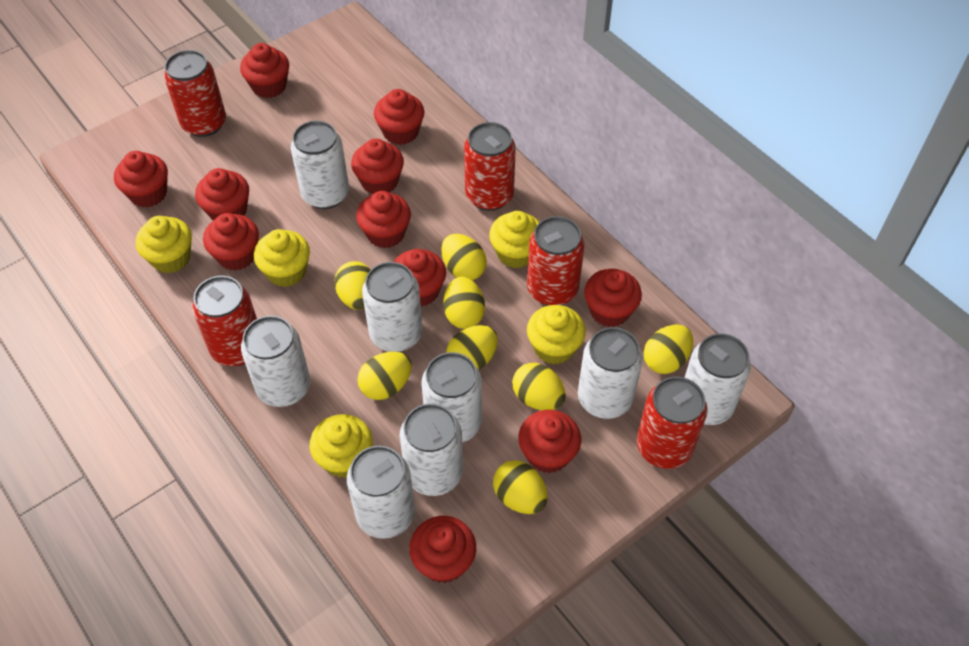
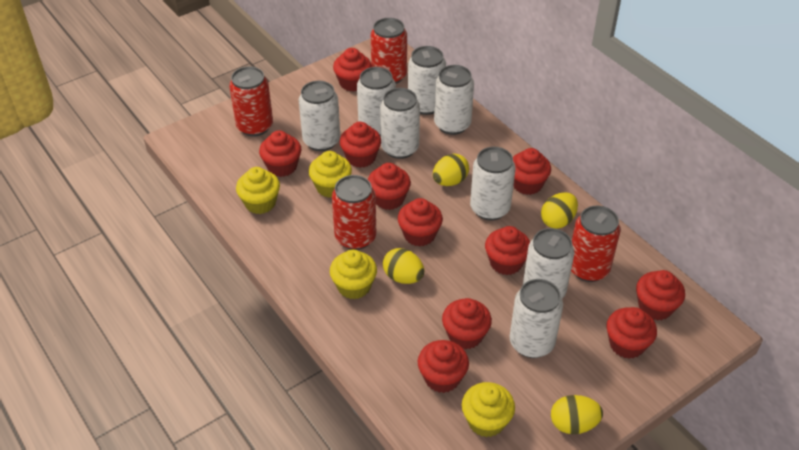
red can: [164,50,226,137] [192,276,257,366] [464,122,516,211] [527,216,584,306] [637,377,708,469] = 5 -> [229,66,273,136] [332,175,376,250] [371,18,407,84] [571,206,621,282] = 4
yellow cupcake: [136,216,192,273] [254,229,310,287] [309,414,373,478] [489,211,540,268] [527,305,586,365] = 5 -> [236,167,280,214] [309,151,352,198] [330,250,377,299] [462,382,515,437] = 4
yellow egg: [334,261,371,310] [358,352,412,400] [441,234,487,280] [443,276,485,329] [446,325,498,370] [493,460,547,514] [512,363,566,410] [644,324,693,374] = 8 -> [383,248,424,284] [433,154,469,186] [541,192,578,229] [551,395,603,434] = 4

